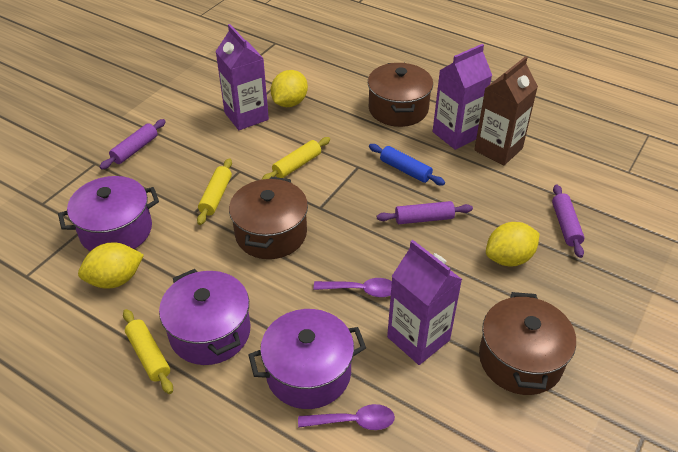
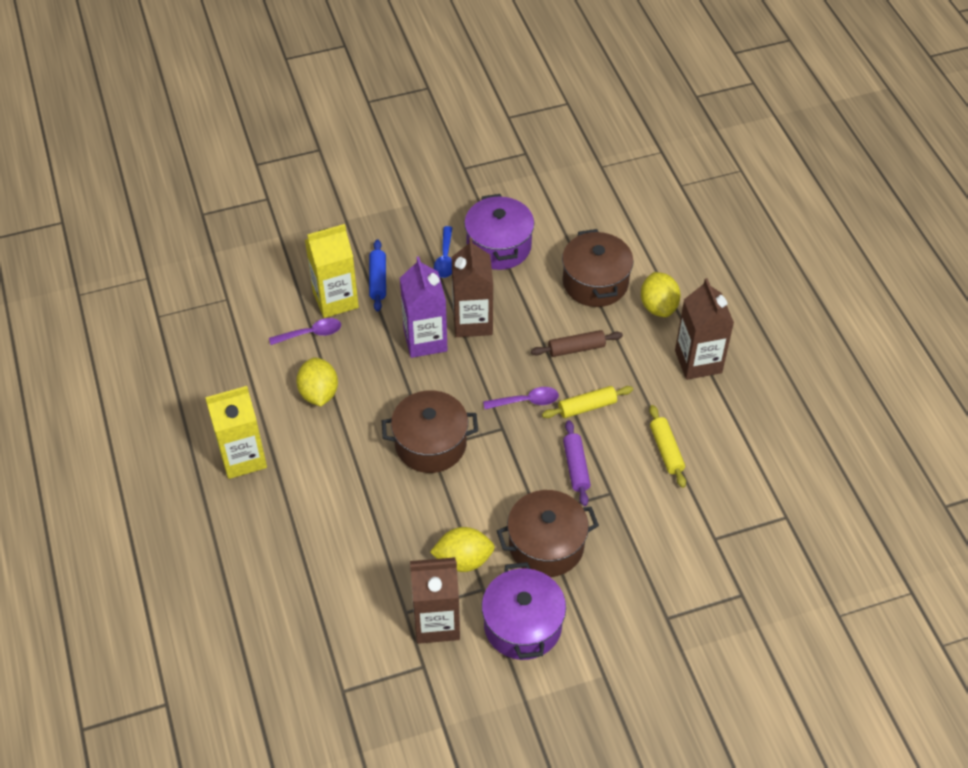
blue spoon: none = 0 -> [434,226,453,278] = 1
brown carton: [474,56,538,166] = 1 -> [410,557,460,644] [452,238,493,337] [675,278,734,380] = 3
brown rolling pin: none = 0 -> [531,330,623,357] = 1
purple carton: [215,24,269,130] [387,240,462,365] [433,44,492,150] = 3 -> [400,256,448,358] = 1
purple pot: [58,176,159,251] [159,269,250,365] [249,309,366,409] = 3 -> [464,194,534,270] [482,562,566,660] = 2
purple rolling pin: [100,119,166,170] [377,201,473,224] [552,184,584,258] = 3 -> [563,420,591,506] = 1
yellow carton: none = 0 -> [205,386,267,479] [305,224,359,318] = 2
yellow rolling pin: [123,309,173,394] [197,158,232,225] [262,137,330,179] = 3 -> [542,386,633,418] [649,405,686,488] = 2

